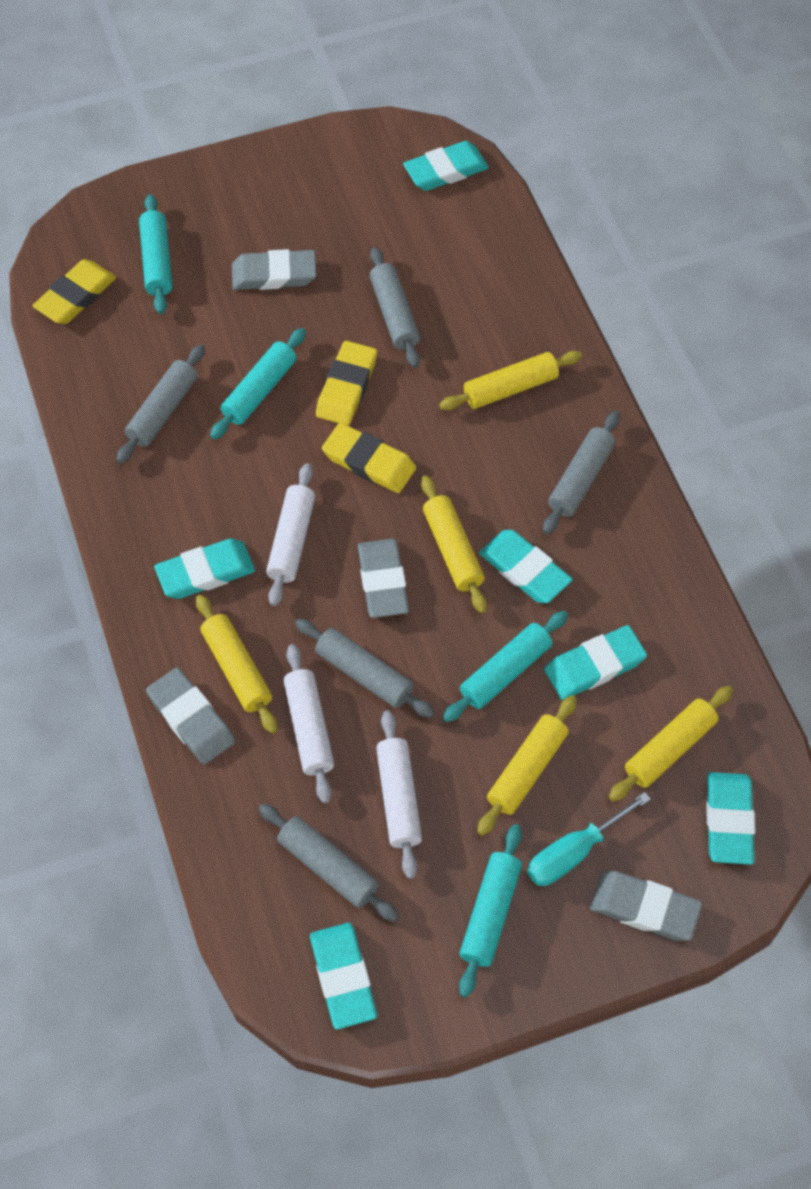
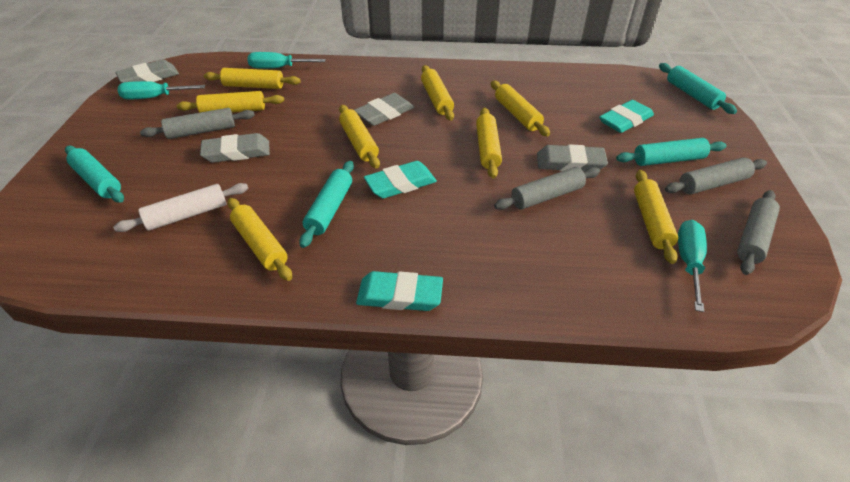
grey rolling pin: [116,345,205,464] [258,803,399,922] [295,619,435,718] [370,247,420,368] [543,411,620,534] = 5 -> [140,108,255,139] [494,167,600,210] [665,157,767,195] [737,190,780,275] = 4
turquoise eraser: [154,539,255,599] [310,923,377,1029] [403,141,489,191] [479,530,573,603] [544,625,647,700] [706,772,755,865] = 6 -> [356,271,443,311] [364,161,437,198] [599,100,654,133] = 3
turquoise screwdriver: [527,792,651,886] = 1 -> [118,81,205,99] [247,52,326,69] [678,220,707,312] = 3
white rolling pin: [266,463,315,606] [284,644,334,803] [376,710,422,879] = 3 -> [113,183,248,232] = 1
yellow eraser: [33,259,116,324] [316,341,377,426] [322,423,416,493] = 3 -> none = 0
yellow rolling pin: [196,595,278,734] [421,476,487,613] [439,351,582,410] [477,695,577,836] [609,686,733,802] = 5 -> [177,91,284,113] [204,68,301,89] [227,198,292,281] [339,105,380,169] [421,65,454,121] [476,107,502,179] [491,81,550,137] [634,170,678,264] = 8

